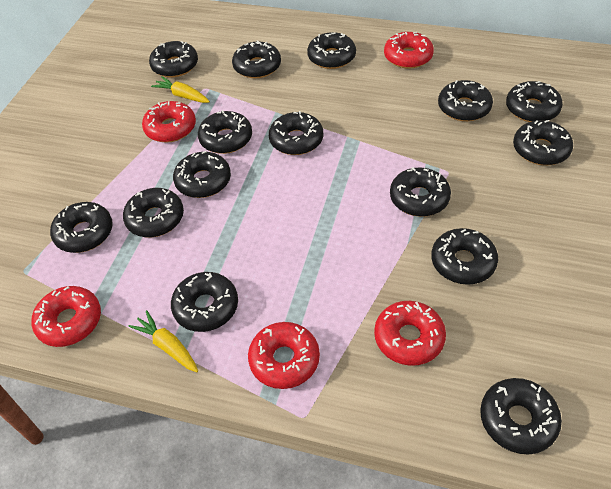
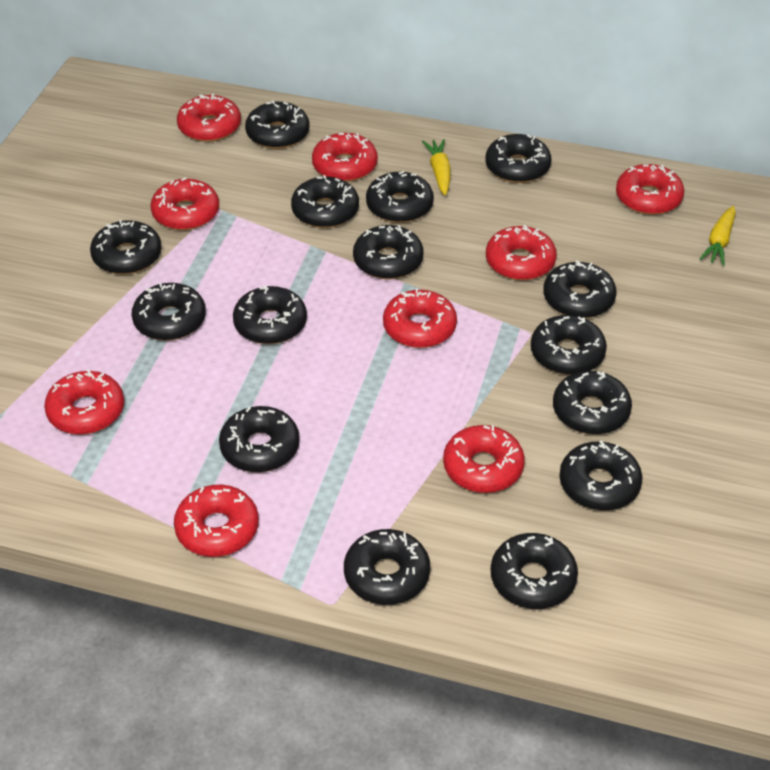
red donut: [32,286,101,347] [142,101,196,143] [248,322,320,389] [374,301,446,366] [384,32,434,68] = 5 -> [44,369,124,435] [150,177,219,230] [174,485,259,557] [177,94,241,142] [312,133,378,182] [383,289,457,348] [443,425,525,493] [486,225,557,280] [616,164,684,215] = 9

